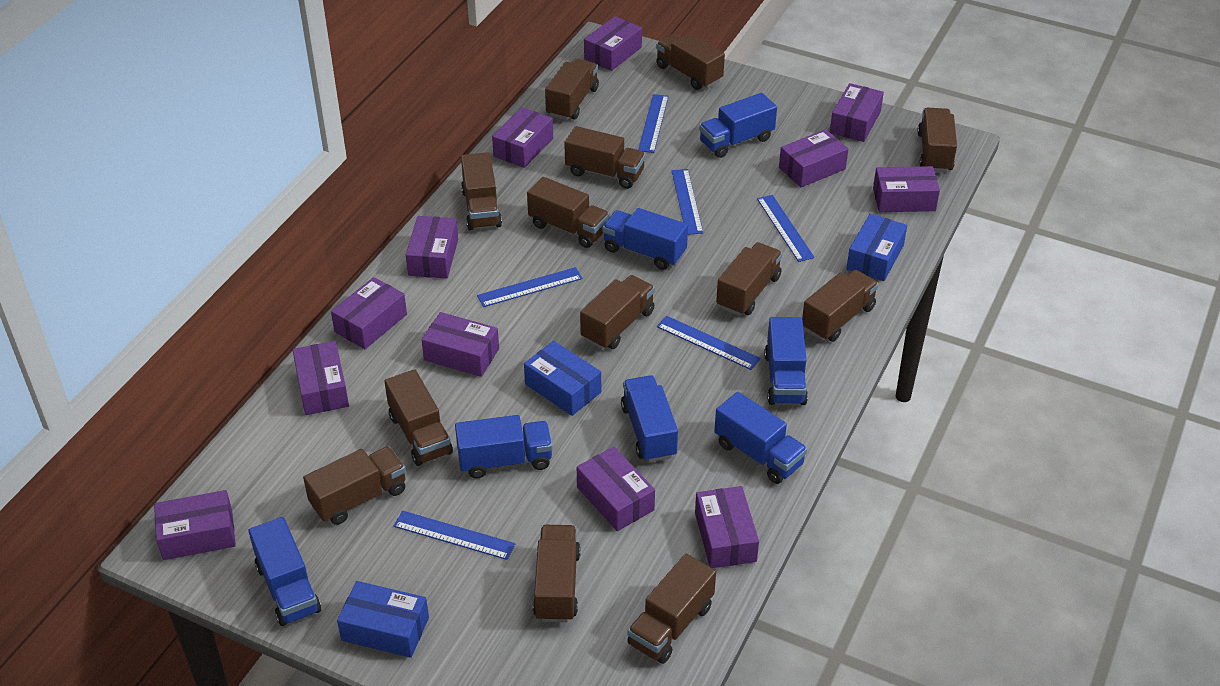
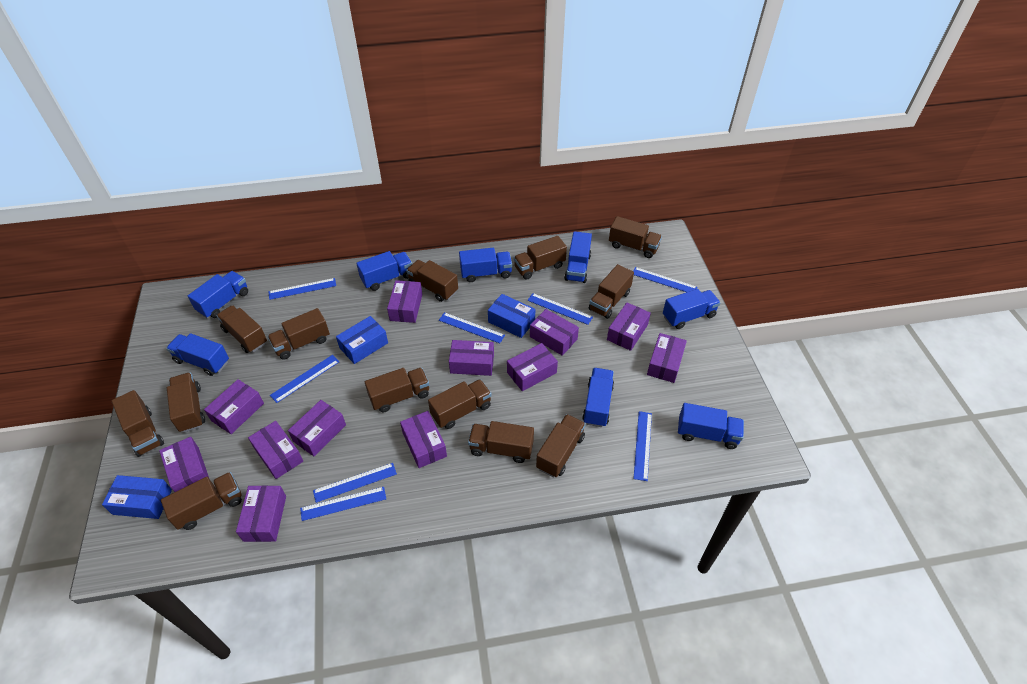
blue ruler: [394,511,515,560] [477,267,583,307] [638,94,669,153] [657,316,761,370] [672,169,703,235] [757,195,815,262] = 6 -> [269,278,336,300] [270,355,339,403] [300,487,386,521] [313,463,397,503] [439,312,505,343] [527,293,593,325] [633,267,697,292] [633,411,652,481] = 8
blue truck: [248,517,321,626] [455,415,553,478] [603,208,688,270] [621,375,678,462] [699,93,777,158] [714,392,807,484] [764,317,808,405] = 7 -> [166,333,229,376] [188,271,248,318] [356,251,412,291] [459,248,512,282] [564,231,592,283] [582,368,614,427] [663,289,720,329] [678,403,744,449] = 8

